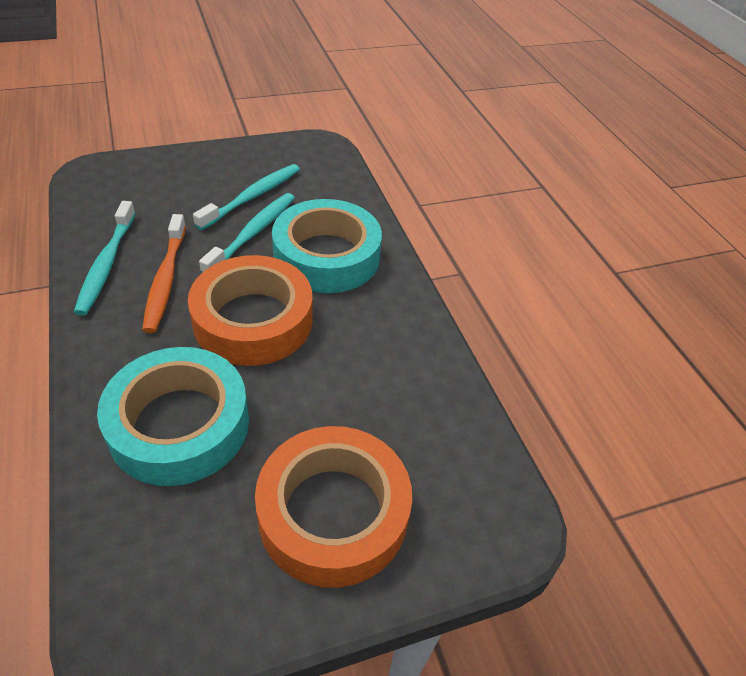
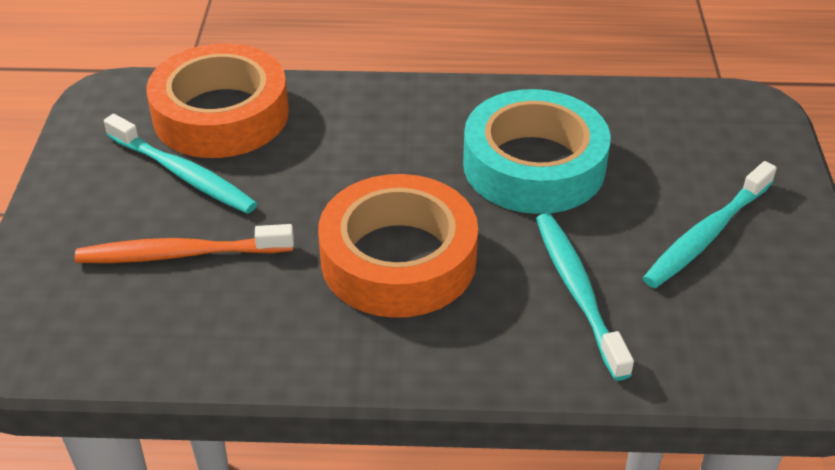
turquoise tape: [97,347,249,486] [272,199,382,293] = 2 -> [463,89,610,214] = 1

